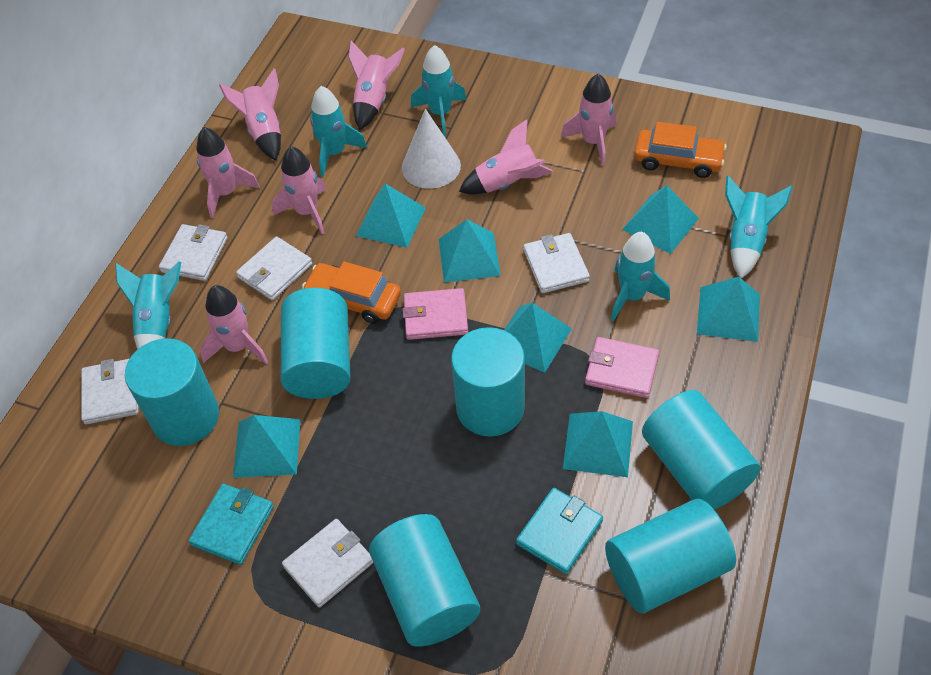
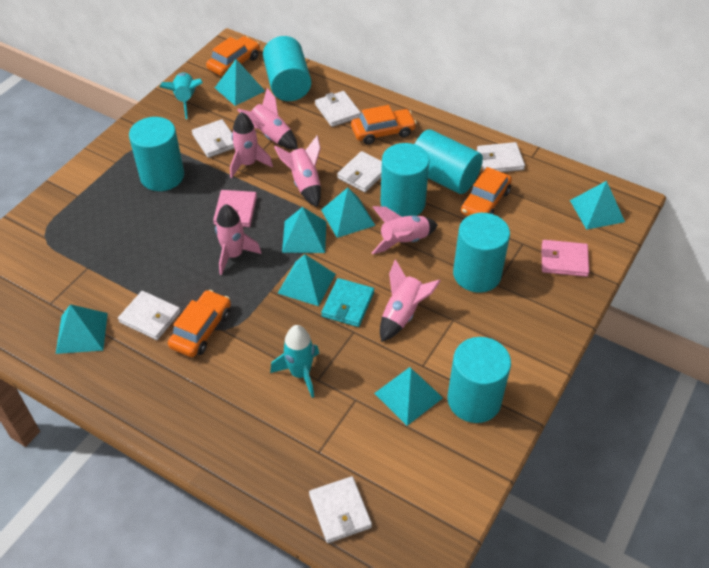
orange car: [302,262,401,324] [634,122,727,178] = 2 -> [168,290,231,357] [206,36,260,77] [351,105,417,145] [461,167,512,216] = 4
pink rocket: [197,127,260,218] [200,285,268,364] [219,69,281,160] [272,146,326,234] [348,41,405,130] [459,120,553,194] [561,74,617,166] = 7 -> [215,204,261,275] [230,112,273,178] [237,88,298,150] [274,135,321,207] [372,206,438,254] [380,259,441,342] = 6
turquoise rocket: [115,261,181,350] [310,86,367,177] [411,45,467,136] [611,232,670,321] [725,176,793,279] = 5 -> [159,73,203,119] [270,325,319,398] = 2
turquoise wallet: [189,484,274,565] [516,488,603,575] = 2 -> [321,278,374,327] = 1
white cone: [402,109,461,189] = 1 -> none = 0
white wallet: [81,359,139,425] [159,224,228,281] [236,236,312,300] [282,519,373,608] [523,233,590,293] = 5 -> [118,291,181,340] [192,119,234,158] [309,476,372,543] [315,91,361,127] [337,151,382,192] [477,142,525,172] = 6

